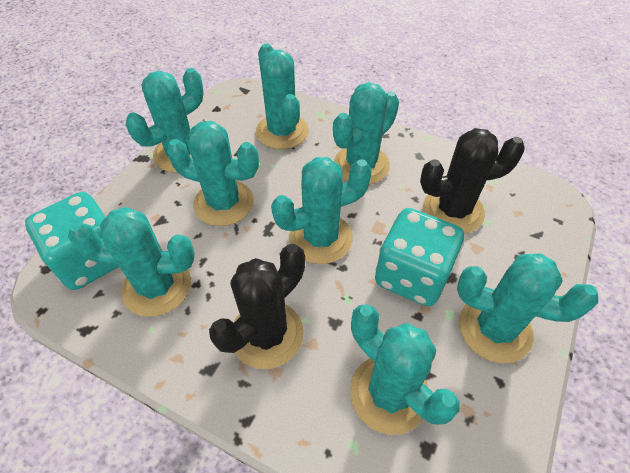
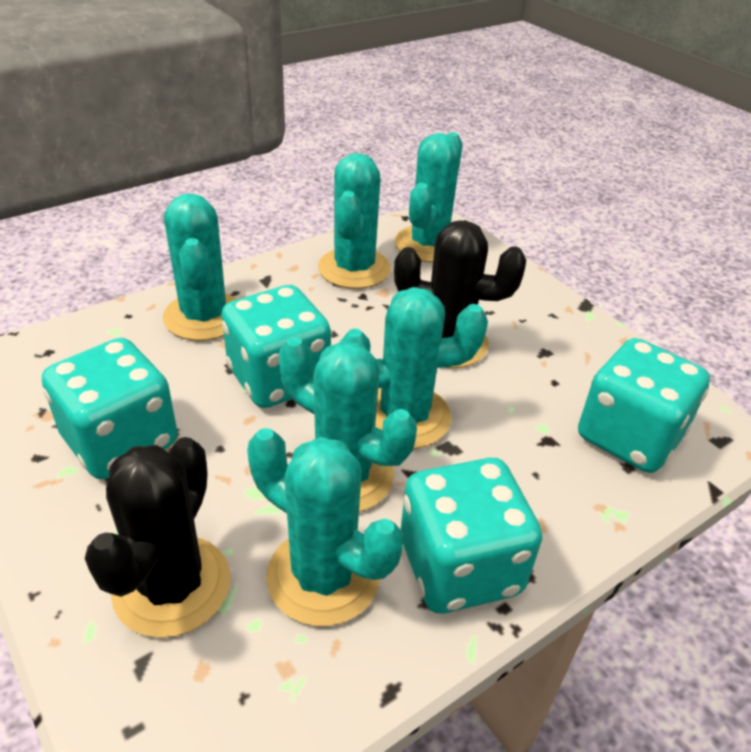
turquoise cactus: [68,207,195,317] [126,68,204,173] [167,121,259,226] [256,44,309,149] [271,157,372,264] [333,82,399,185] [350,304,460,435] [457,253,598,363] = 8 -> [163,193,237,341] [247,428,403,626] [279,337,417,512] [318,153,391,289] [340,287,488,449] [395,132,463,262] = 6
turquoise dice: [25,192,119,290] [375,208,464,306] = 2 -> [42,338,178,479] [221,285,331,408] [400,458,542,614] [578,338,710,473] = 4

